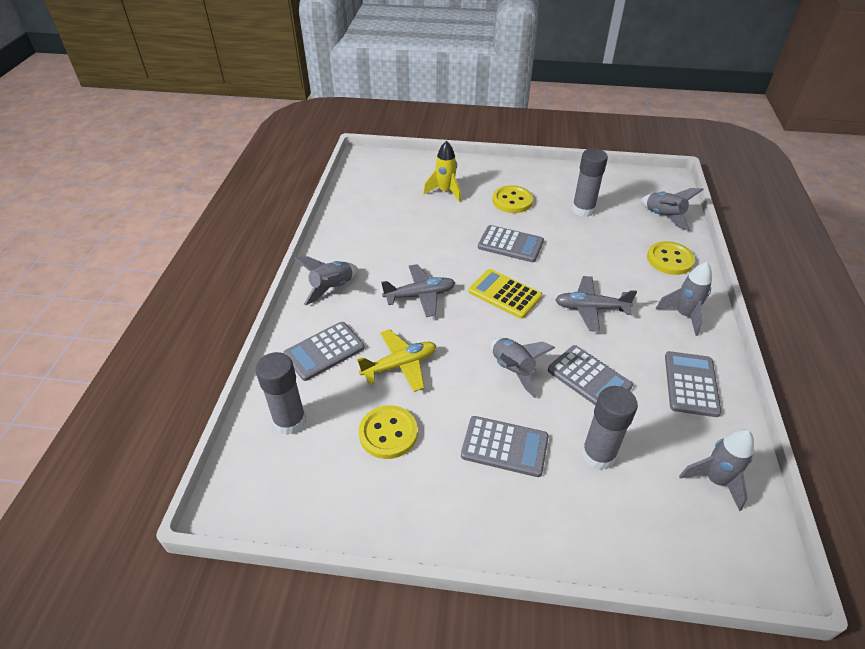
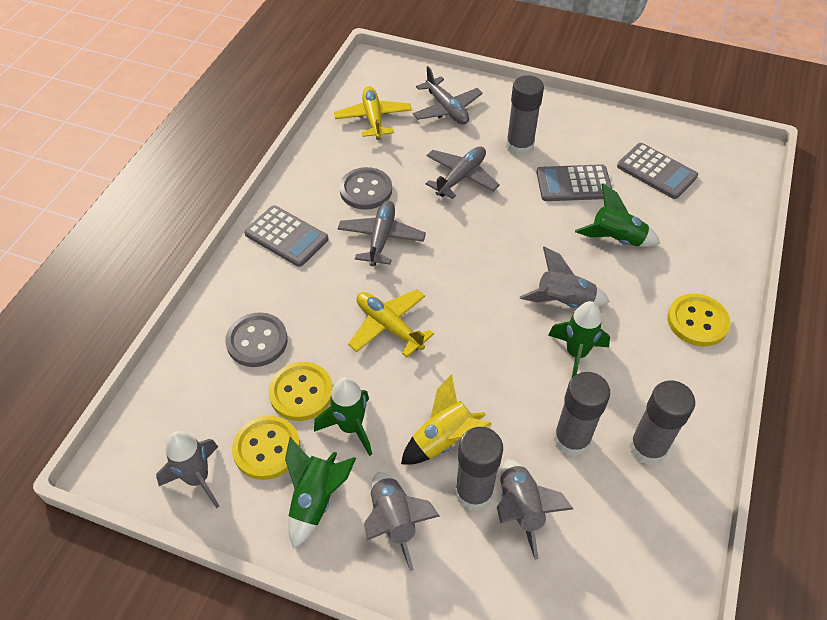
green rocket: none = 0 -> [285,437,356,548] [314,377,372,456] [548,301,610,379] [575,184,660,247] = 4
grey button: none = 0 -> [225,312,288,367] [339,167,392,210] = 2
grey calculator: [283,322,365,381] [461,416,549,477] [478,225,544,262] [548,345,633,405] [665,351,721,417] = 5 -> [244,205,328,267] [536,164,612,201] [617,143,698,199] = 3
grey glue stick: [255,352,306,435] [572,149,608,217] [581,386,638,470] = 3 -> [455,427,503,511] [506,75,544,156] [553,372,610,457] [629,380,695,465] = 4
grey plane: [381,264,455,317] [555,276,637,332] = 2 -> [338,200,426,266] [413,66,483,124] [426,146,500,199] = 3
grey rocket: [294,256,358,306] [491,338,555,398] [641,188,704,231] [656,262,712,336] [679,429,754,511] = 5 -> [156,431,219,508] [364,472,440,571] [497,459,573,560] [520,246,610,308] = 4
yellow calculator: [468,269,542,319] = 1 -> none = 0
yellow plane: [357,329,436,392] = 1 -> [334,86,412,140] [348,289,434,357] = 2

